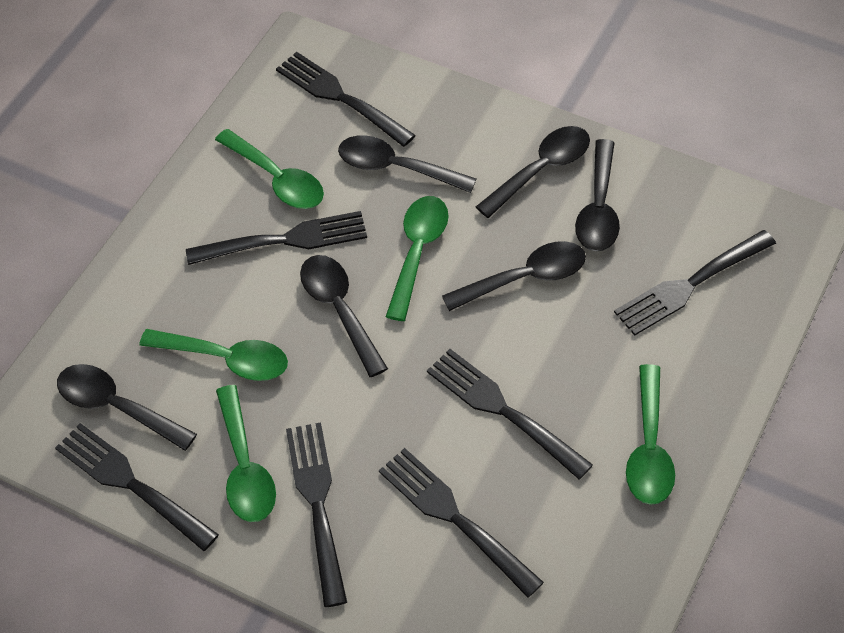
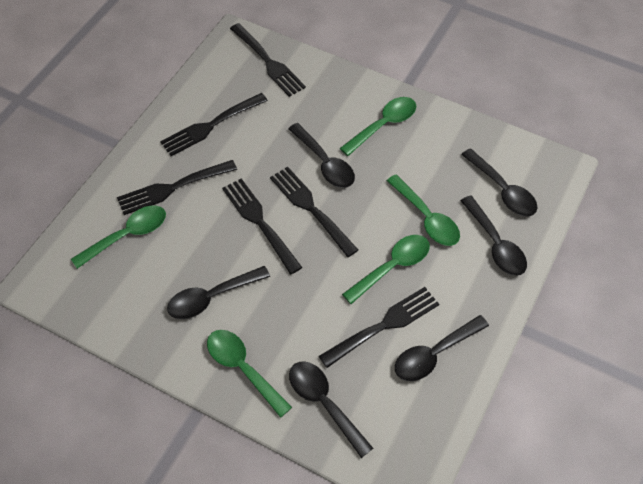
black fork: [55,423,219,551] [186,211,367,265] [276,52,416,147] [286,422,347,607] [379,448,544,598] [427,349,593,479] [614,230,776,336] = 7 -> [117,160,237,215] [160,93,268,156] [222,179,302,274] [230,23,306,97] [270,167,358,257] [319,287,439,368] = 6

